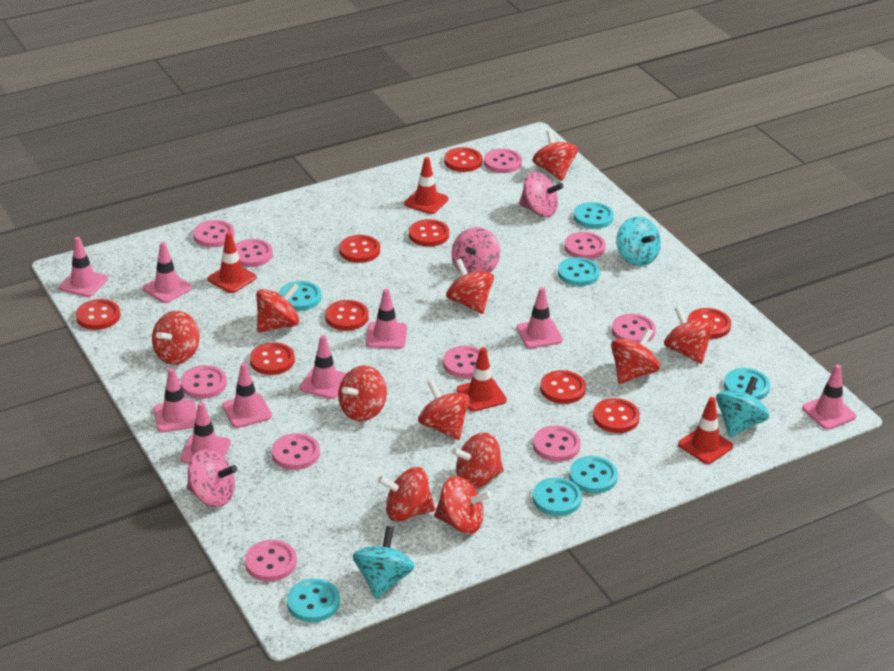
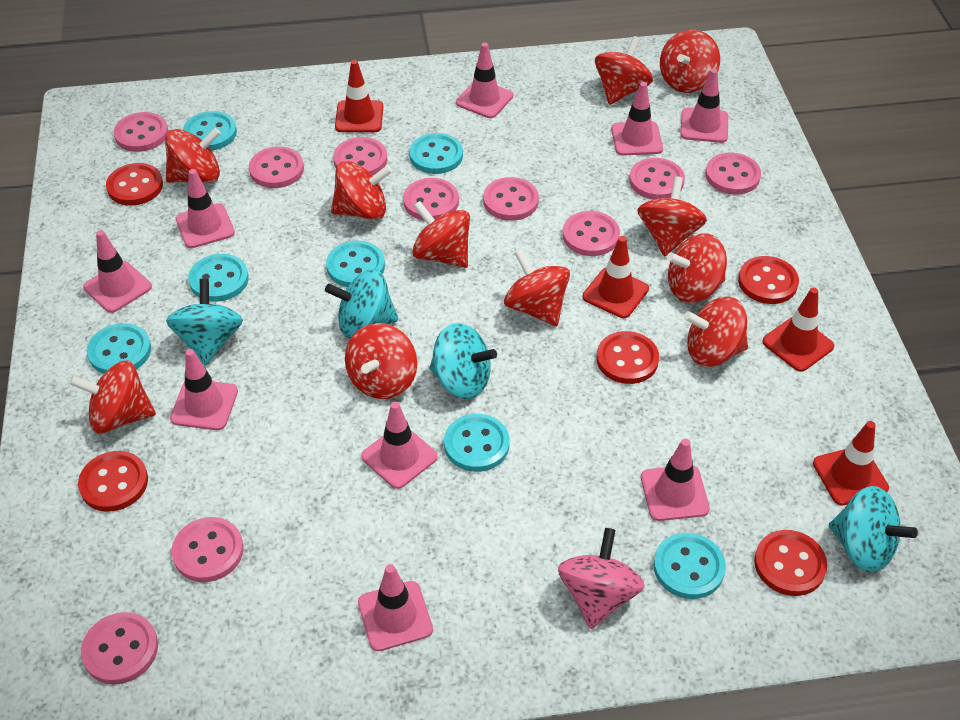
pink spinning top: [187,449,237,507] [451,227,500,273] [519,172,564,217] = 3 -> [558,528,645,629] = 1
red button: [76,299,120,330] [250,342,295,375] [325,300,369,331] [339,235,380,263] [409,219,449,247] [444,147,482,172] [540,370,586,404] [593,398,640,433] [687,308,731,339] = 9 -> [78,451,148,512] [106,163,163,206] [596,331,659,384] [738,256,799,304] [754,530,827,596] = 5
turquoise spinning top: [353,526,415,599] [616,216,661,266] [716,377,769,437] = 3 -> [166,279,243,366] [325,269,399,338] [429,323,497,399] [829,486,918,572] = 4

